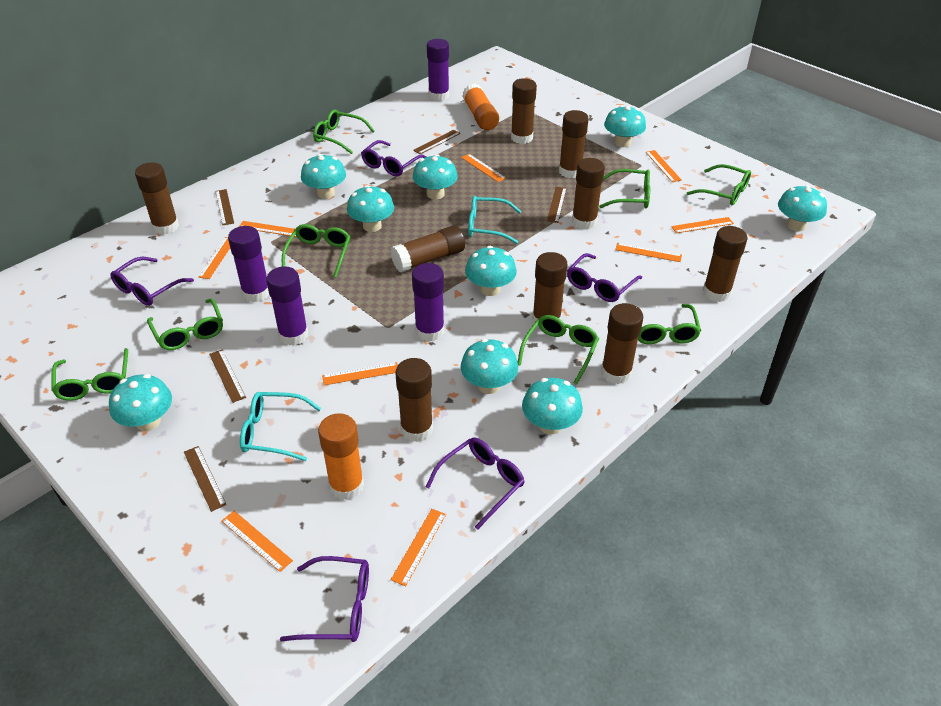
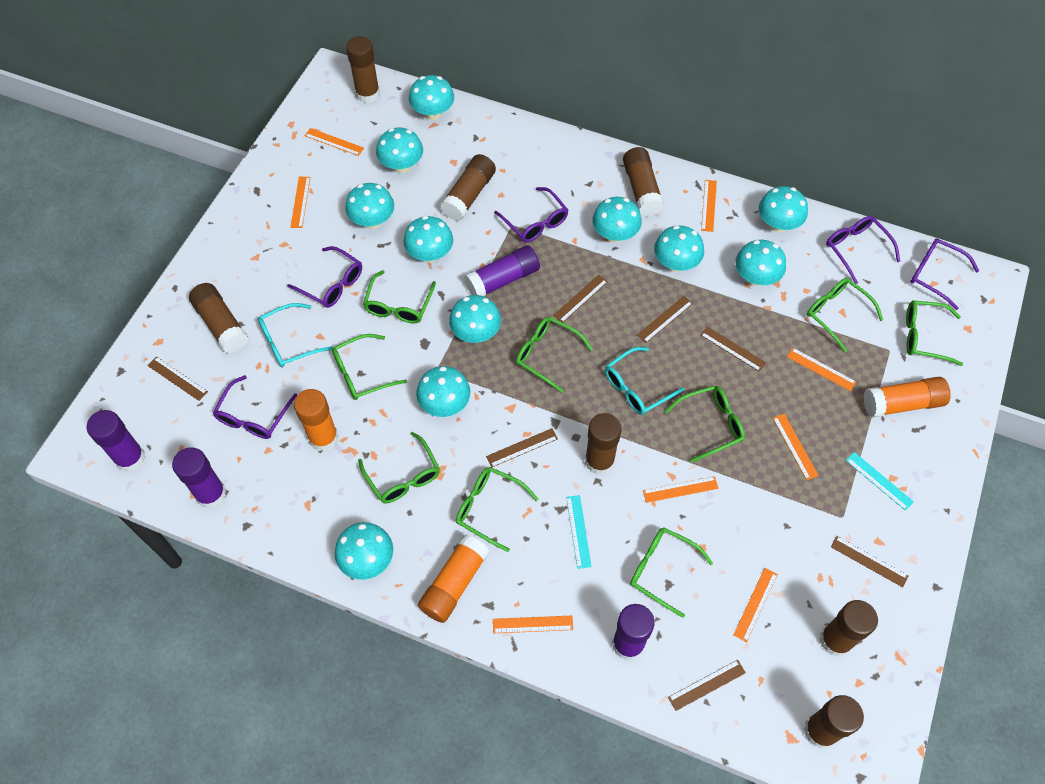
brown glue stick: [135,162,179,235] [391,226,465,273] [395,358,433,442] [511,78,537,144] [532,252,568,327] [559,110,589,178] [572,158,605,229] [601,303,643,384] [703,226,748,302] = 9 -> [189,283,249,354] [346,36,380,103] [440,154,496,221] [585,413,621,475] [623,147,664,217] [804,695,864,749] [820,600,878,657] = 7
brown ruler: [184,446,226,512] [209,350,246,403] [215,189,234,225] [413,130,460,154] [547,187,567,223] = 5 -> [147,356,208,401] [486,428,558,467] [553,275,608,323] [637,296,693,343] [668,660,746,711] [700,326,766,372] [831,536,908,587] = 7
green glasses: [51,348,128,401] [147,299,223,350] [282,224,350,277] [313,110,375,154] [517,315,599,385] [599,169,650,208] [638,304,701,344] [687,164,751,205] = 8 -> [332,334,407,400] [358,432,440,504] [363,270,436,323] [456,467,539,552] [516,317,593,393] [630,527,713,618] [665,385,745,463] [807,278,883,352] [906,300,963,366] = 9
orange glue stick: [318,413,364,500] [462,84,499,130] = 2 -> [294,389,339,451] [418,534,490,623] [863,377,951,418] = 3
orange ruler: [198,237,230,279] [222,511,293,572] [239,221,297,237] [322,362,398,385] [391,509,446,586] [461,154,506,182] [615,243,682,262] [646,150,682,182] [671,217,734,233] = 9 -> [290,177,310,228] [305,128,364,156] [493,616,573,633] [643,476,719,503] [701,180,717,232] [733,568,778,642] [773,414,819,480] [787,348,856,391] = 8
turquoise mushroom: [109,374,172,431] [301,154,346,199] [347,185,394,232] [413,154,458,199] [461,339,518,394] [465,246,517,296] [522,378,583,434] [604,105,646,147] [778,185,827,231] = 9 -> [335,522,393,580] [345,183,394,229] [376,128,423,173] [404,216,453,263] [409,75,454,120] [416,366,470,417] [449,295,501,343] [592,197,642,243] [654,225,704,272] [735,240,786,286] [759,186,808,232] = 11
turquoise ruler: none = 0 -> [566,495,592,569] [846,452,914,511] = 2

